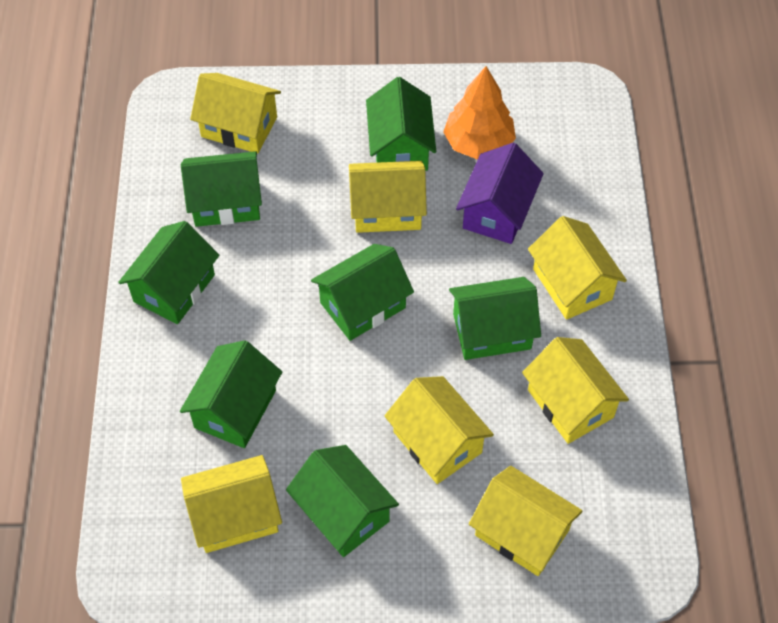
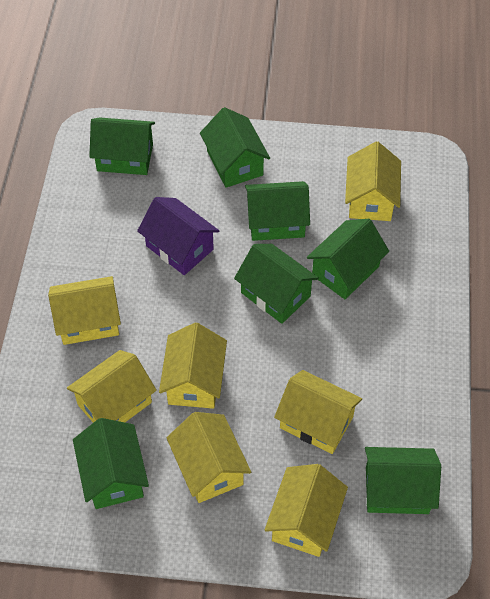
orange tree: [443,66,516,159] = 1 -> none = 0

